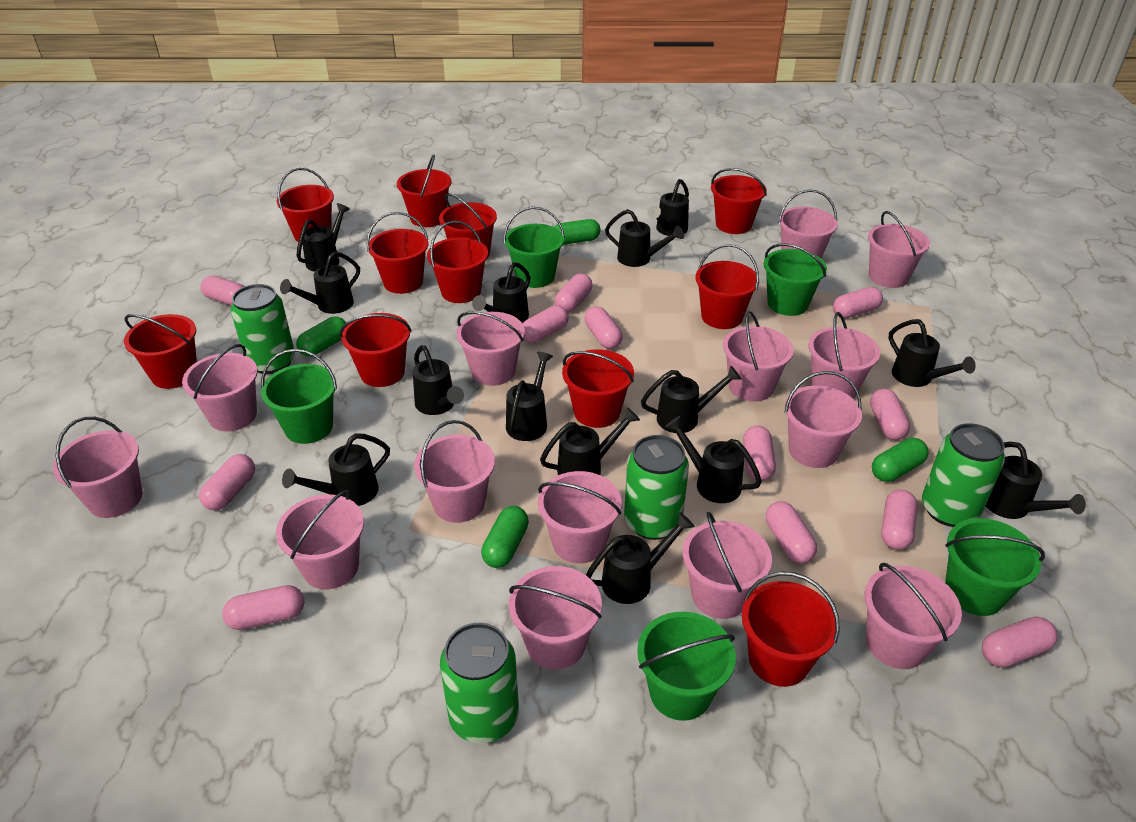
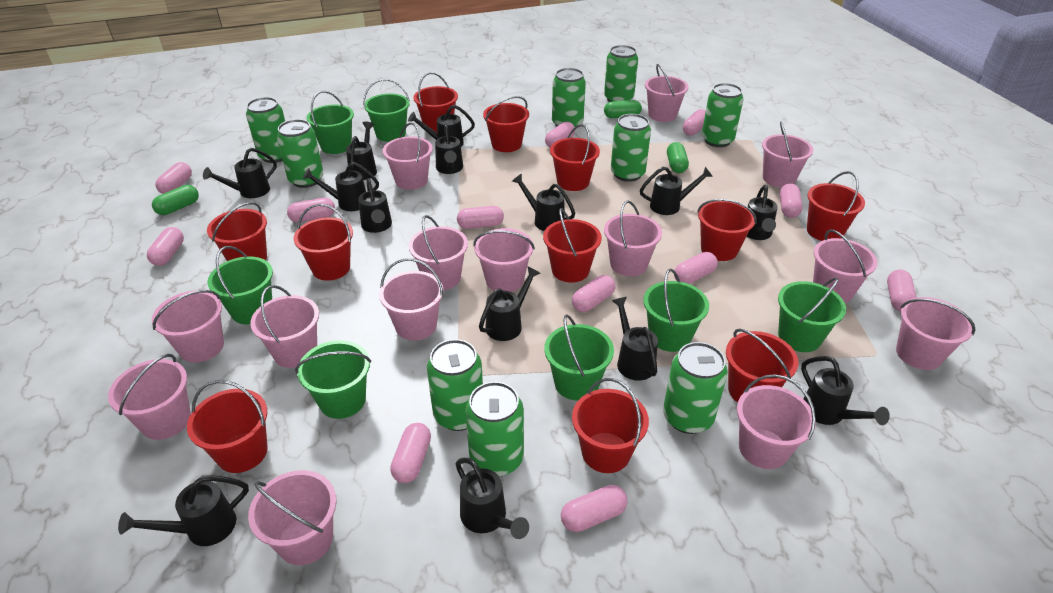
green bucket: [261,349,337,444] [504,207,565,288] [637,612,736,721] [764,244,827,316] [945,518,1045,616] = 5 -> [207,246,273,324] [295,340,371,419] [306,91,354,154] [363,79,410,142] [544,315,614,400] [643,269,709,352] [778,277,846,352] = 7
green can: [231,284,295,374] [440,623,519,743] [624,435,689,540] [922,423,1005,527] = 4 -> [246,97,285,163] [277,119,324,188] [427,339,483,431] [465,382,524,477] [552,68,586,127] [604,45,638,102] [611,114,651,182] [663,342,728,434] [702,83,744,147] = 9
green capsule: [296,317,346,356] [481,506,529,568] [554,219,601,245] [872,438,929,482] = 4 -> [152,185,199,215] [604,100,642,118] [667,142,689,173] = 3

